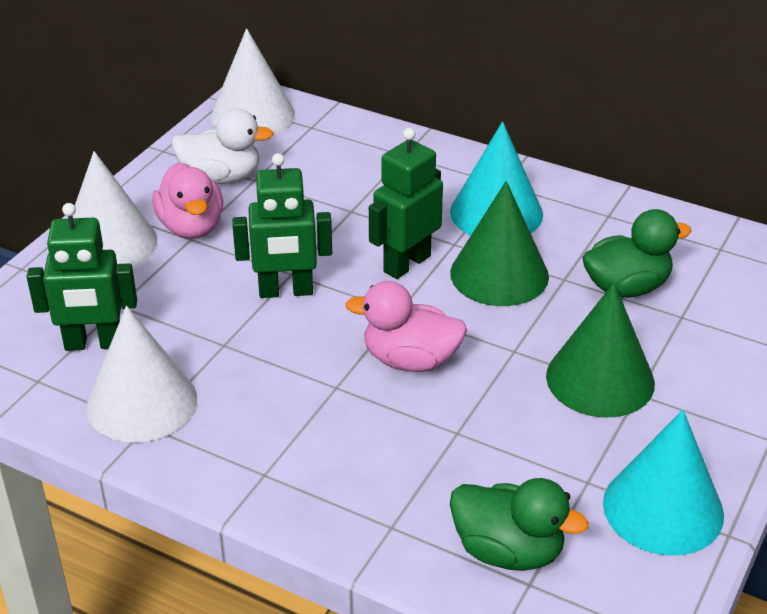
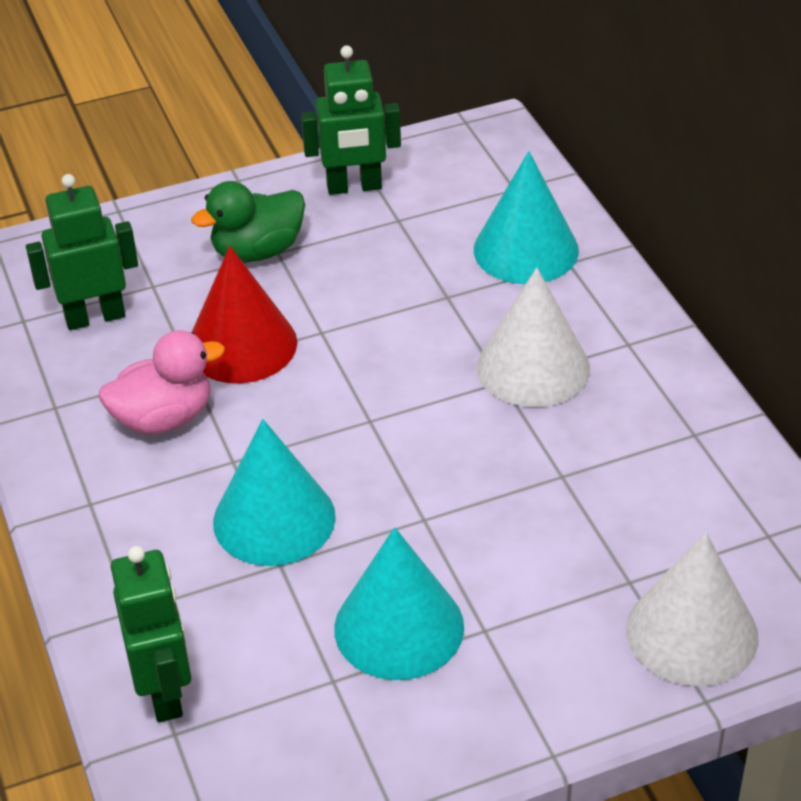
green cone: [450,181,549,306] [546,283,655,418] = 2 -> none = 0
green duck: [450,478,589,571] [582,209,692,298] = 2 -> [191,181,305,262] = 1
pink duck: [152,162,223,239] [345,281,467,372] = 2 -> [99,330,225,434] = 1
red cone: none = 0 -> [192,246,297,383] = 1
turquoise cone: [450,121,543,235] [603,410,724,556] = 2 -> [213,419,336,566] [334,527,464,680] [474,151,579,284] = 3
white cone: [73,151,157,267] [86,306,197,443] [211,28,295,134] = 3 -> [477,268,590,407] [626,532,759,686] = 2
white duck: [171,109,274,184] = 1 -> none = 0

